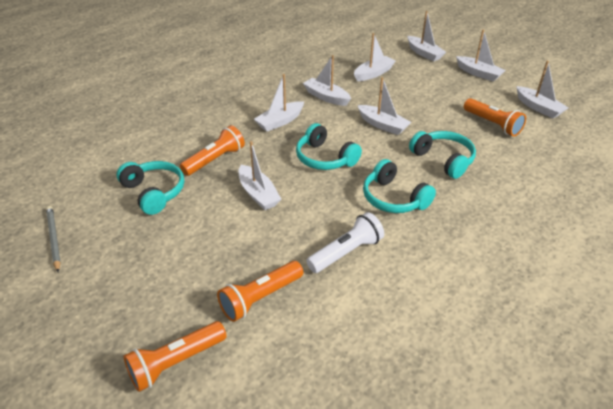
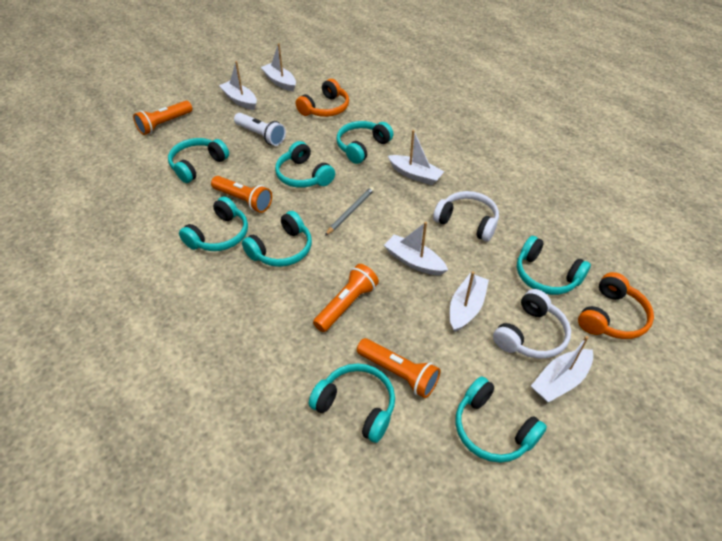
orange headphones: none = 0 -> [296,79,349,117] [578,272,654,339] = 2
turquoise headphones: [117,161,184,215] [296,123,362,170] [363,159,436,213] [409,131,476,179] = 4 -> [168,138,229,183] [179,197,248,251] [242,211,312,267] [275,141,335,188] [309,364,395,443] [336,121,394,164] [456,376,547,463] [517,236,591,295] = 8
white boat: [239,141,281,210] [254,74,304,131] [303,55,351,106] [354,33,396,81] [358,77,411,135] [408,11,446,62] [456,29,506,81] [516,61,568,118] = 8 -> [219,61,257,110] [261,43,296,91] [384,222,448,275] [388,130,444,185] [450,271,489,332] [531,336,593,402] = 6
white headphones: none = 0 -> [433,191,499,242] [493,289,571,359] = 2

